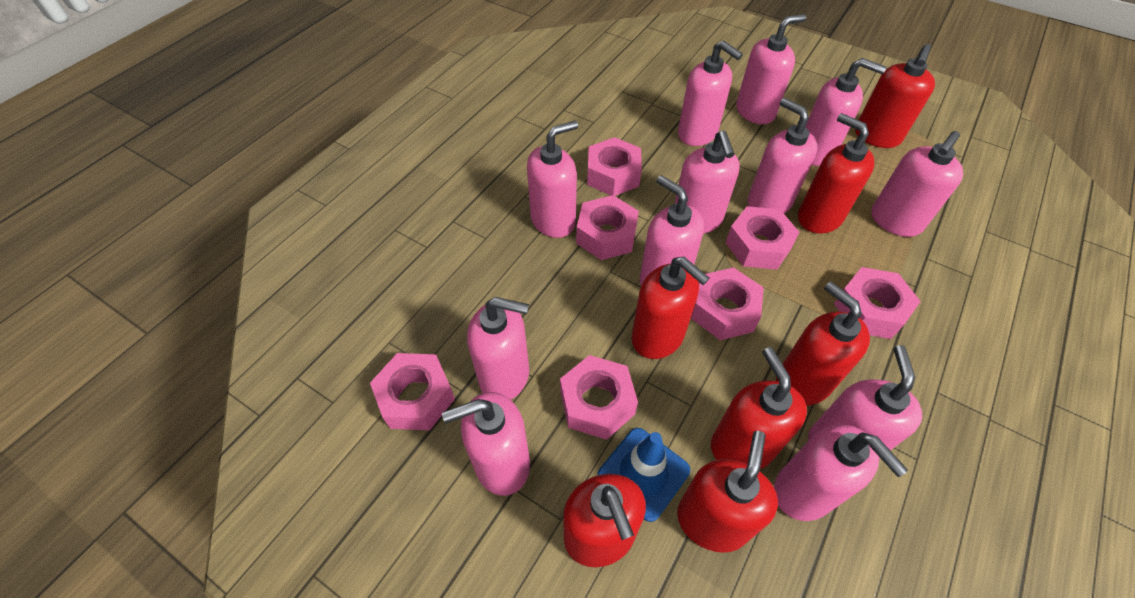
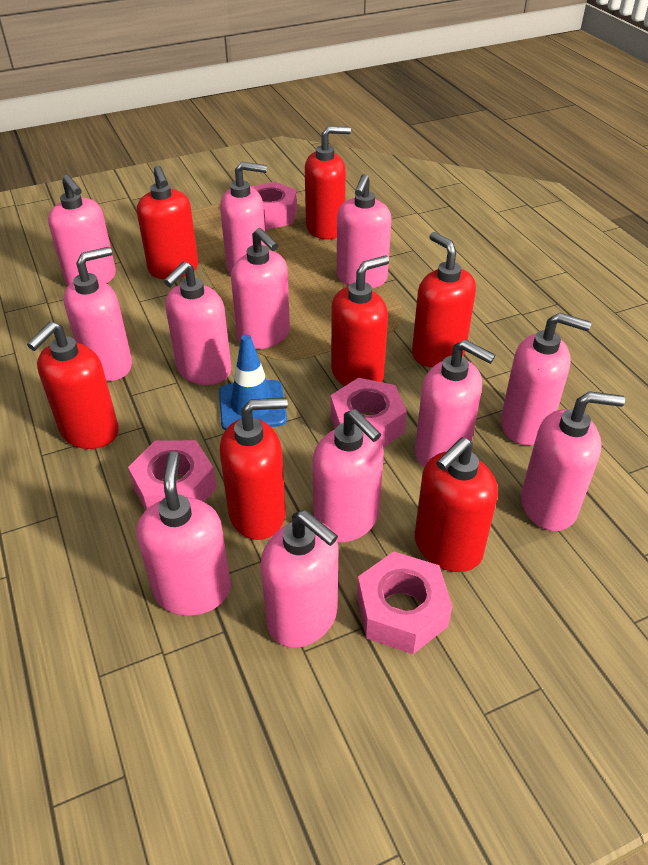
pink nut: [370,353,455,430] [560,355,638,440] [576,195,639,260] [587,137,642,196] [691,267,764,340] [725,206,800,270] [834,267,921,339] = 7 -> [128,440,217,510] [250,182,297,230] [330,378,407,448] [357,552,453,654] = 4

